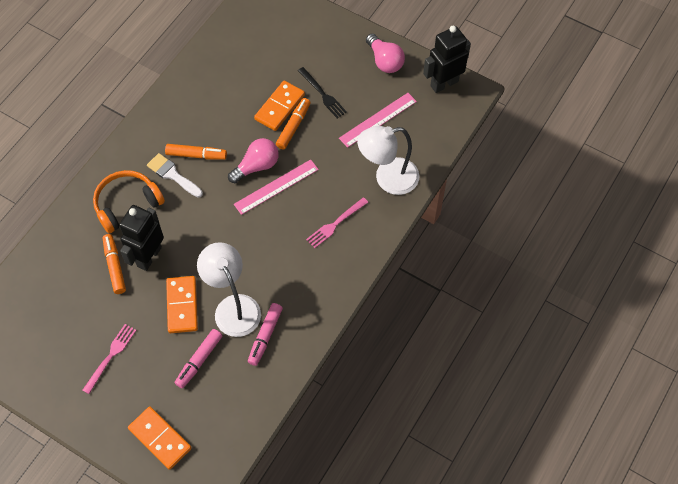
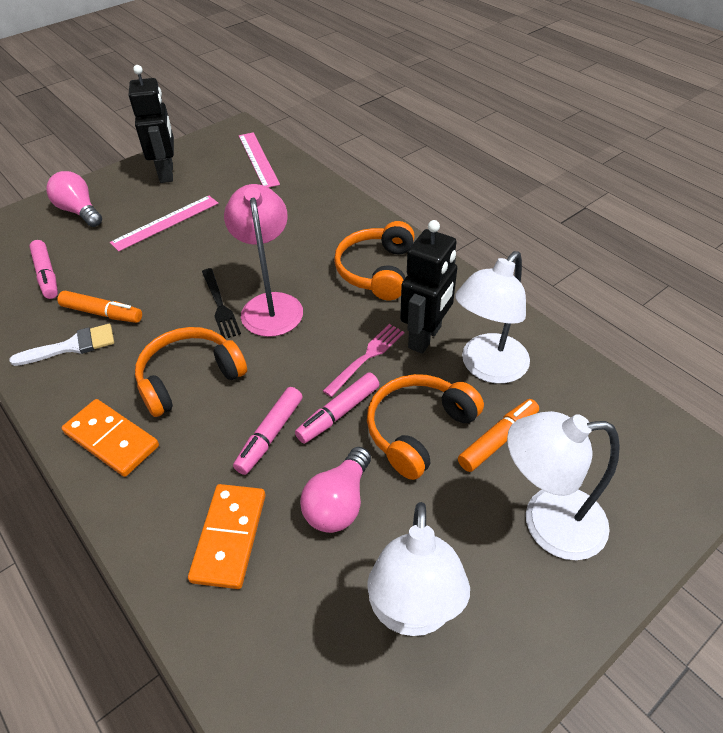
orange domino: [128,407,192,470] [166,276,198,333] [254,81,305,131] = 3 -> [62,399,159,477] [188,484,265,589] = 2
orange headphones: [93,170,165,233] = 1 -> [135,327,247,417] [334,221,415,300] [367,374,484,480] = 3
orange marker: [103,234,126,294] [165,144,227,160] [276,98,311,149] = 3 -> [58,291,142,323] [458,399,539,472] = 2
pink fork: [82,324,136,394] [306,197,368,248] = 2 -> [323,324,404,397] = 1
pink lamp: none = 0 -> [224,184,303,337] = 1
pink marker: [175,329,223,388] [248,303,283,366] = 2 -> [29,240,58,299] [233,387,303,475] [295,372,380,444] = 3
white lamp: [197,242,261,337] [357,126,419,195] = 2 -> [367,502,470,636] [455,251,530,384] [507,411,620,560] = 3

